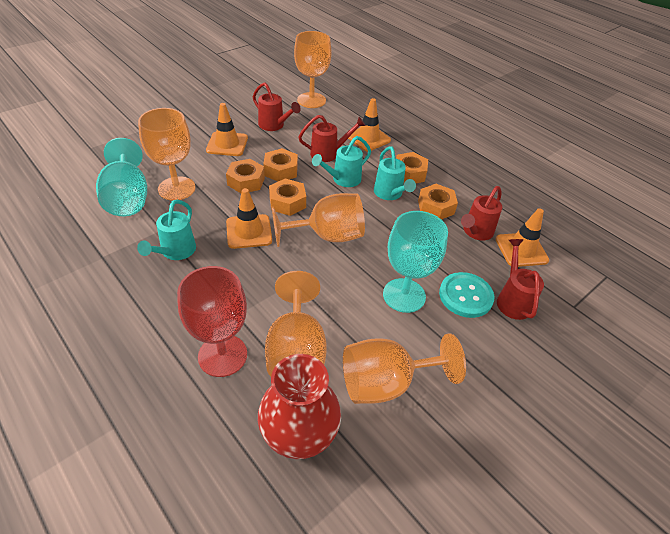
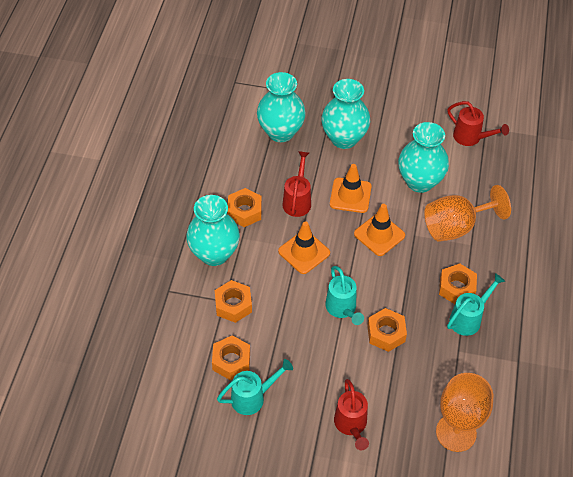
orange goblet: [138,108,195,201] [265,271,327,376] [272,193,365,247] [294,31,332,108] [343,334,466,404] = 5 -> [424,185,511,242] [436,373,494,452] = 2
orange traffic cone: [206,103,248,156] [226,188,272,249] [348,98,391,151] [496,208,549,267] = 4 -> [278,221,330,274] [330,164,372,213] [354,204,405,256] = 3
red goblet: [177,266,247,377] = 1 -> none = 0
red vase: [258,354,341,459] = 1 -> none = 0
red watering can: [253,82,301,131] [298,115,366,162] [461,186,502,240] [497,239,544,320] = 4 -> [282,151,311,217] [334,379,369,450] [448,101,509,146] = 3
turquoise button: [439,272,494,318] = 1 -> none = 0
turquoise goblet: [96,138,147,216] [383,211,448,313] = 2 -> none = 0
turquoise vase: none = 0 -> [186,195,240,266] [257,72,306,142] [321,79,370,149] [398,122,449,193] = 4

